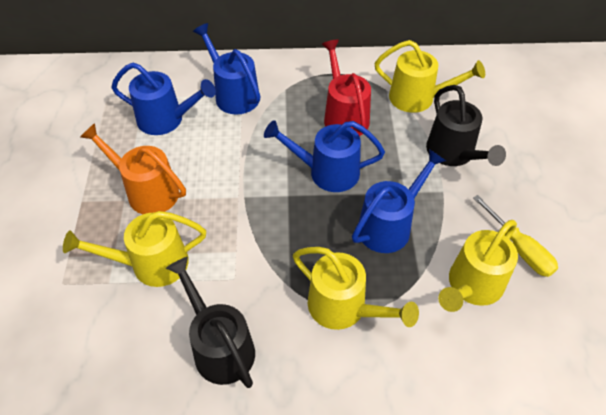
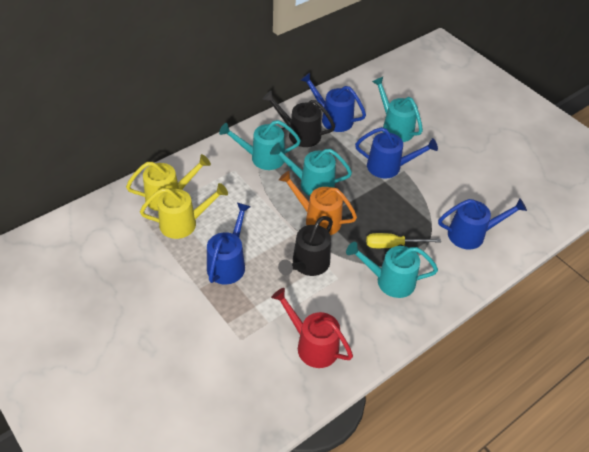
turquoise watering can: none = 0 -> [219,120,301,170] [270,143,352,196] [346,242,438,298] [372,77,423,142] = 4
yellow watering can: [63,211,206,287] [293,247,419,330] [374,40,485,113] [438,220,518,312] = 4 -> [126,154,211,211] [140,183,228,239] = 2

